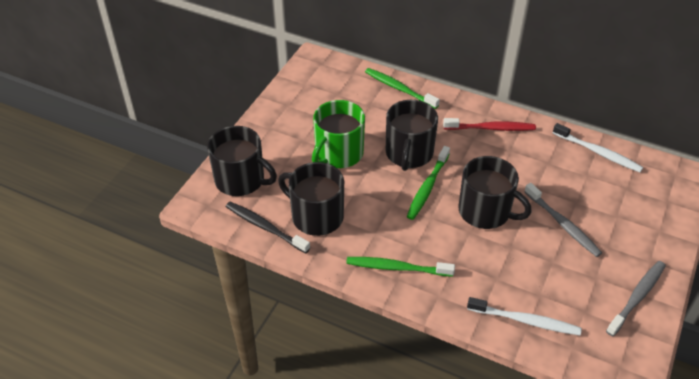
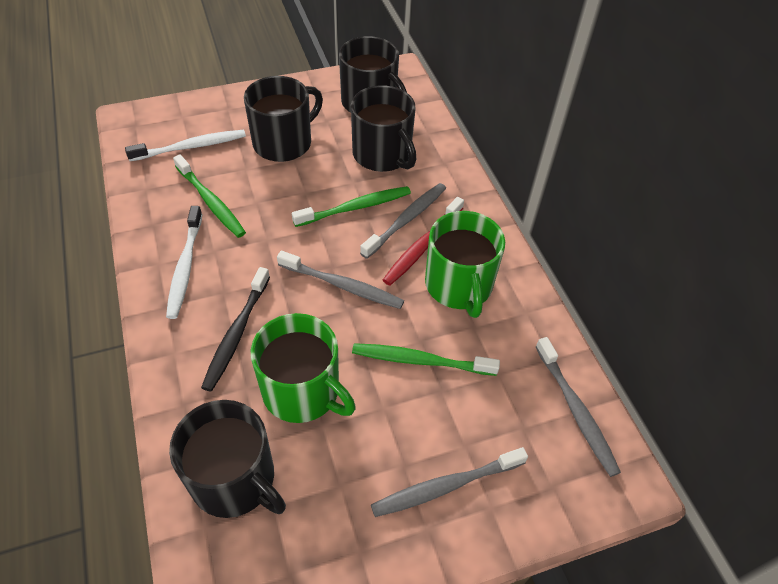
green mug: [312,100,365,168] = 1 -> [251,313,356,423] [425,211,505,318] = 2
grey toothbrush: [524,183,602,257] [606,261,666,336] = 2 -> [277,251,404,309] [360,183,446,259] [371,447,528,517] [536,337,621,477] = 4

